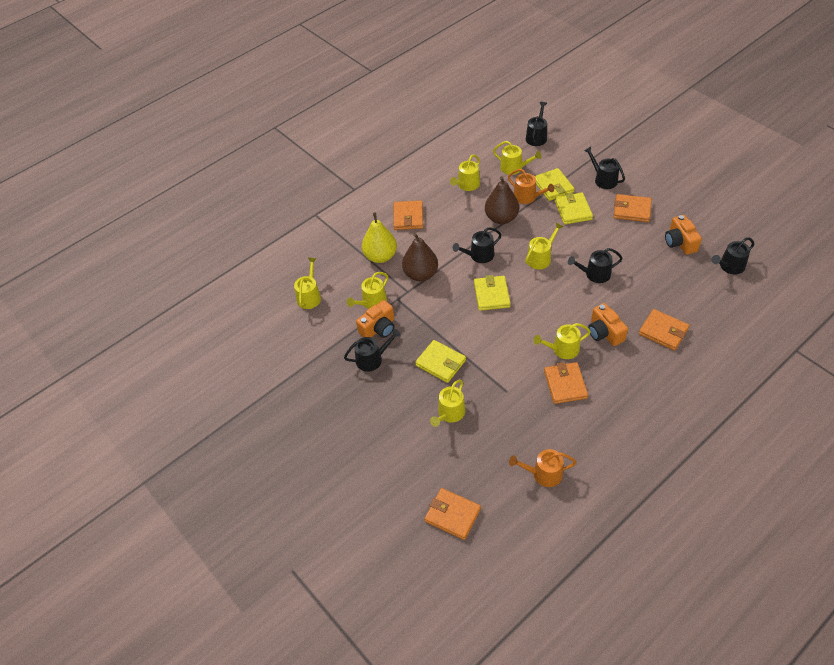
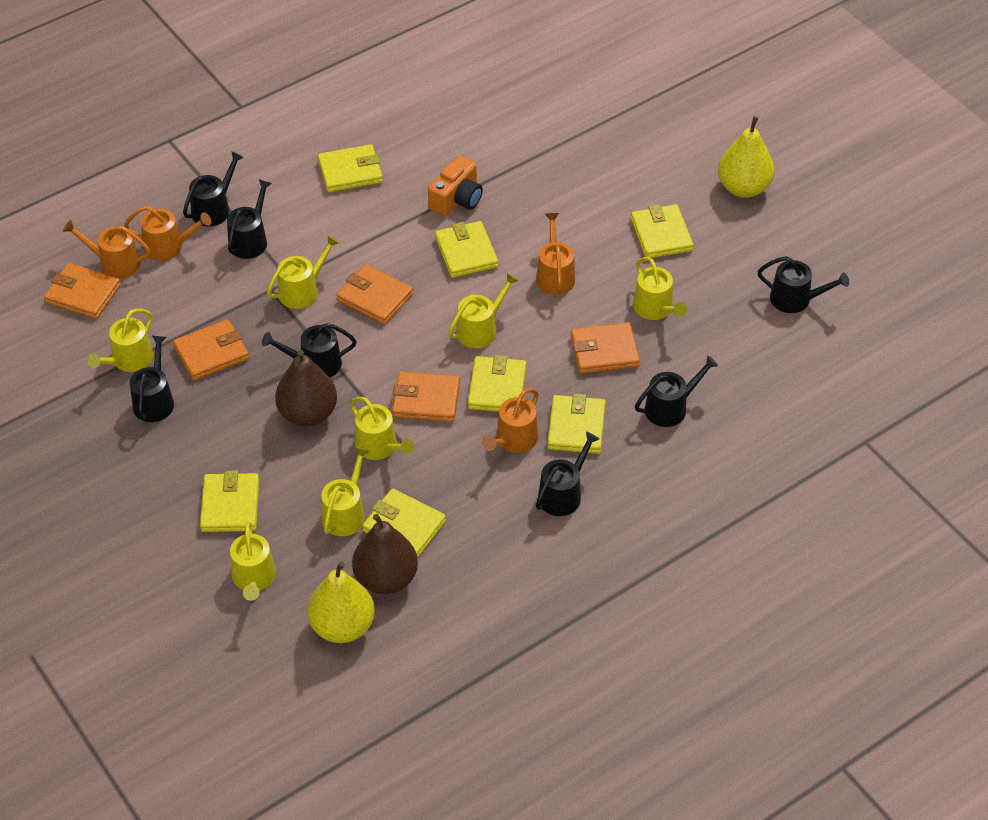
black watering can: [344,329,401,372] [453,227,502,263] [526,102,547,146] [568,248,623,283] [584,146,625,189] [711,237,754,274] = 6 -> [130,336,174,422] [183,151,244,226] [227,179,272,259] [262,323,357,378] [536,431,600,516] [635,355,718,427] [758,256,849,313] = 7
orange camera: [356,300,394,338] [588,303,628,346] [665,215,702,255] = 3 -> [428,155,483,216] = 1
orange watering can: [508,169,554,204] [509,449,577,487] = 2 -> [63,220,151,279] [124,206,211,261] [482,388,539,453] [536,213,575,295] = 4
yellow pear: [362,212,397,263] = 1 -> [308,561,375,643] [718,116,774,198] = 2
yellow wallet: [415,340,466,383] [474,275,511,311] [535,168,574,201] [555,192,593,224] = 4 -> [200,470,259,532] [318,144,383,192] [362,488,446,558] [435,221,498,278] [468,355,526,412] [547,393,606,454] [631,204,693,258] = 7

